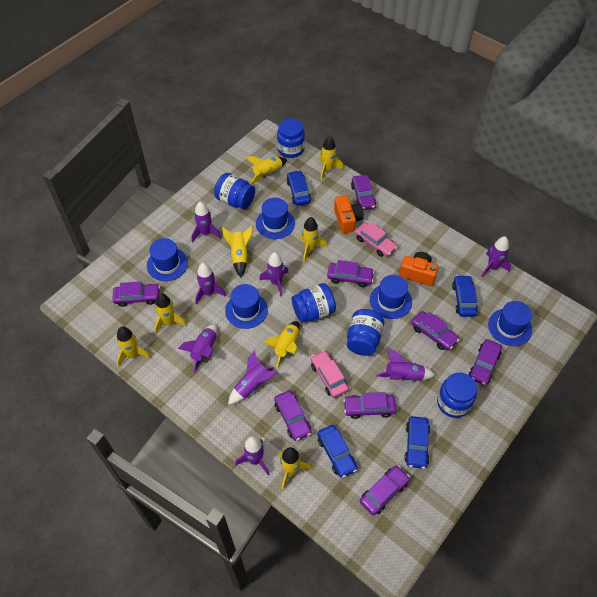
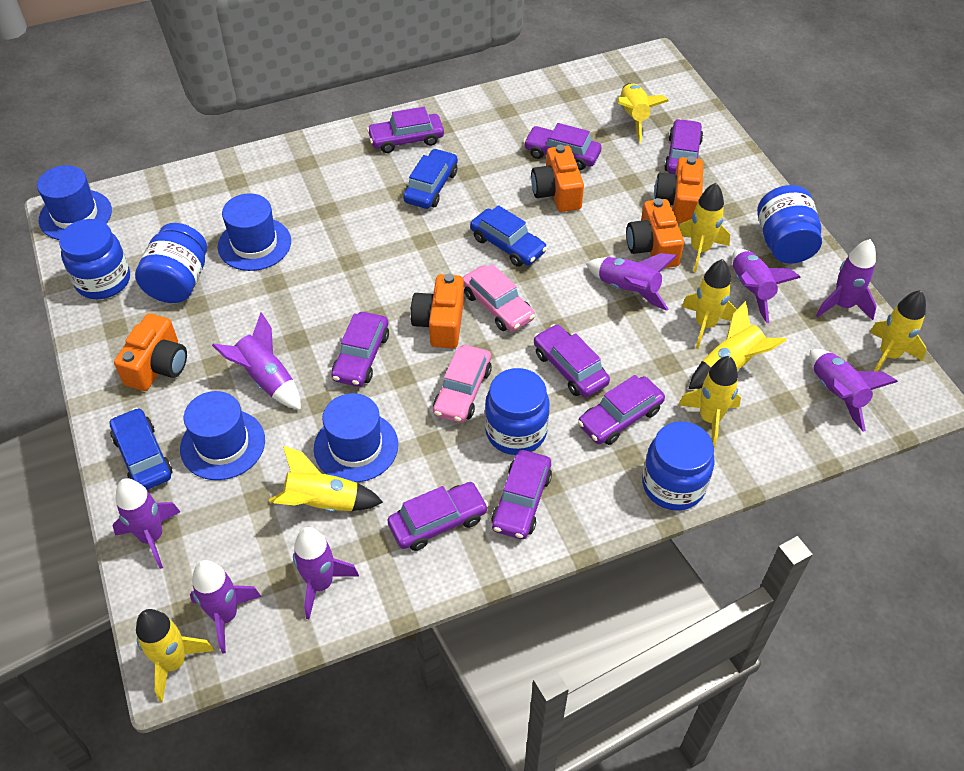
blue car: [286,170,311,206] [317,425,357,478] [404,416,430,469] [452,275,478,317] = 4 -> [110,408,172,490] [403,148,458,209] [470,205,547,267] = 3
blue hat: [147,238,188,281] [225,284,268,329] [256,198,295,239] [370,275,412,319] [488,301,532,346] = 5 -> [37,165,112,240] [180,391,265,480] [218,193,291,271] [314,393,398,483] = 4
orange camera: [334,195,364,233] [399,252,439,286] = 2 -> [114,313,187,391] [410,274,464,348] [531,145,584,212] [626,198,684,268] [654,156,703,223] = 5

